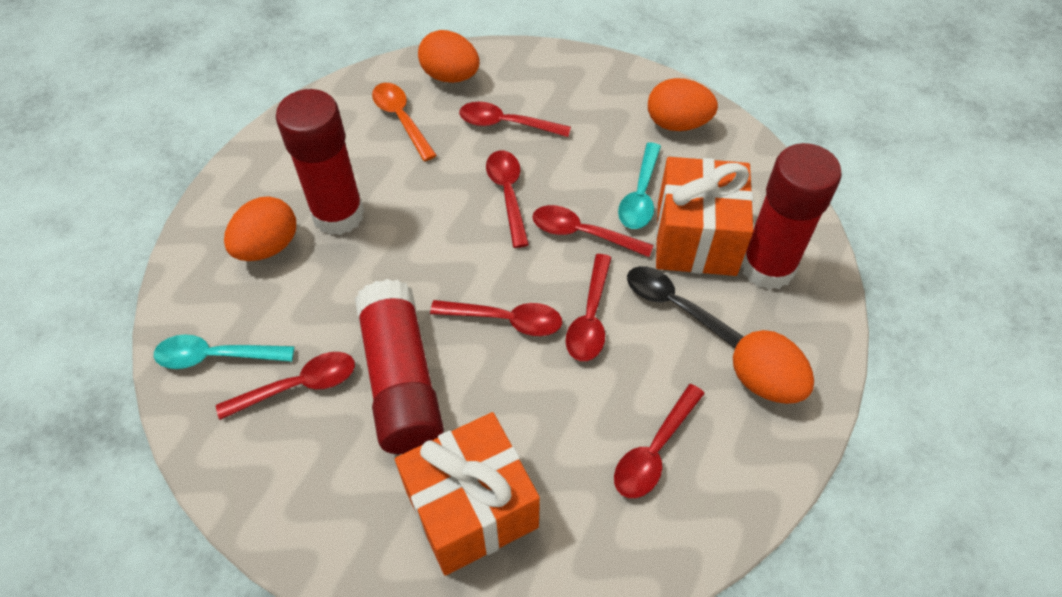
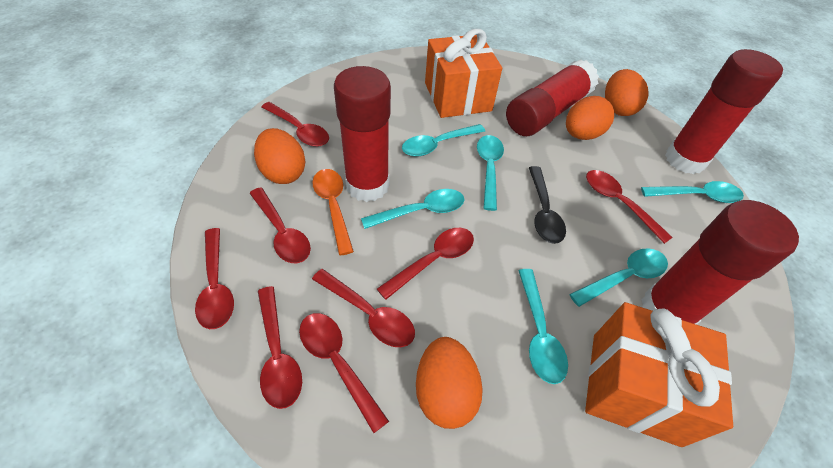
red glue stick: [276,89,365,235] [355,279,444,454] [741,143,842,290] = 3 -> [334,66,391,202] [506,59,599,136] [641,200,799,325] [665,49,783,174] = 4
red spoon: [216,352,355,420] [430,300,562,336] [459,102,571,137] [486,150,529,248] [532,205,654,257] [566,254,612,361] [614,384,705,498] = 7 -> [195,228,234,329] [249,187,311,263] [258,286,302,409] [261,102,329,147] [299,313,389,433] [312,269,415,347] [377,228,474,300] [586,170,673,244] = 8
turquoise spoon: [154,335,294,369] [618,142,661,229] = 2 -> [361,189,465,229] [402,124,485,157] [477,135,504,211] [518,269,568,384] [569,248,668,307] [641,181,744,203] = 6

